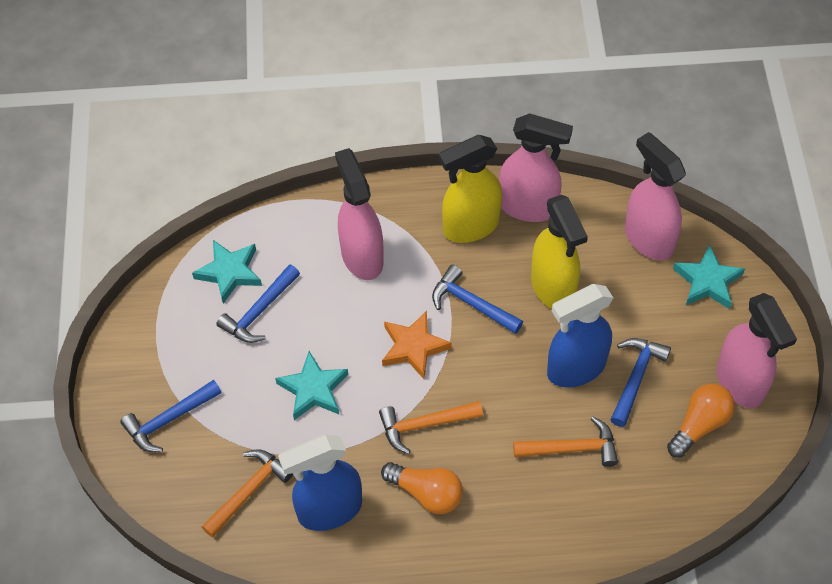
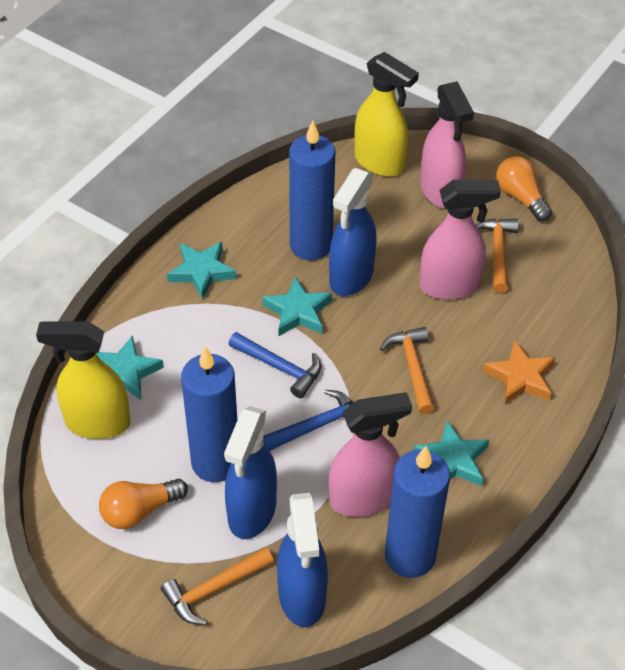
blue candle: none = 0 -> [181,346,237,482] [289,121,336,261] [385,446,450,578] = 3
blue hammer: [120,380,222,452] [216,264,300,343] [432,264,523,334] [610,338,671,427] = 4 -> [229,332,321,398] [263,389,353,451] = 2
blue spray bottle: [278,435,362,531] [547,284,613,388] = 2 -> [224,406,277,539] [277,493,328,627] [329,168,377,296] = 3
pink spray bottle: [335,148,384,280] [499,113,573,222] [625,132,686,261] [717,293,797,408] = 4 -> [329,392,412,517] [420,81,474,209] [420,179,501,300] = 3
turquoise star: [192,240,262,304] [275,351,348,420] [673,245,745,309] = 3 -> [97,335,164,400] [167,242,237,299] [262,276,332,336] [413,420,489,486] = 4

